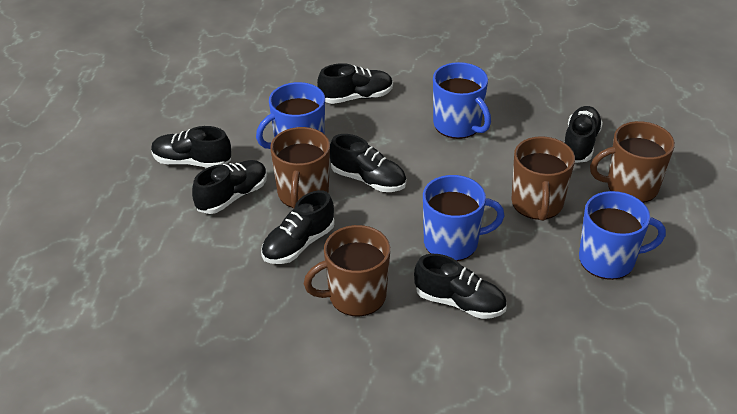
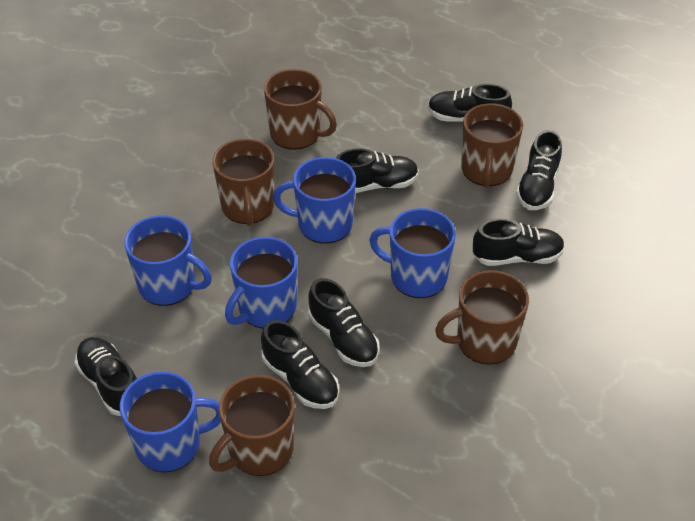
blue mug: [256,82,325,149] [423,175,505,261] [433,62,491,139] [579,191,666,280] = 4 -> [120,371,221,472] [124,215,212,306] [225,237,298,328] [273,157,356,244] [369,208,456,298] = 5
brown mug: [270,127,330,208] [304,225,390,317] [511,136,575,221] [590,121,675,203] = 4 -> [209,375,295,476] [212,139,274,226] [264,69,337,150] [435,270,529,365] [461,103,523,187] = 5

